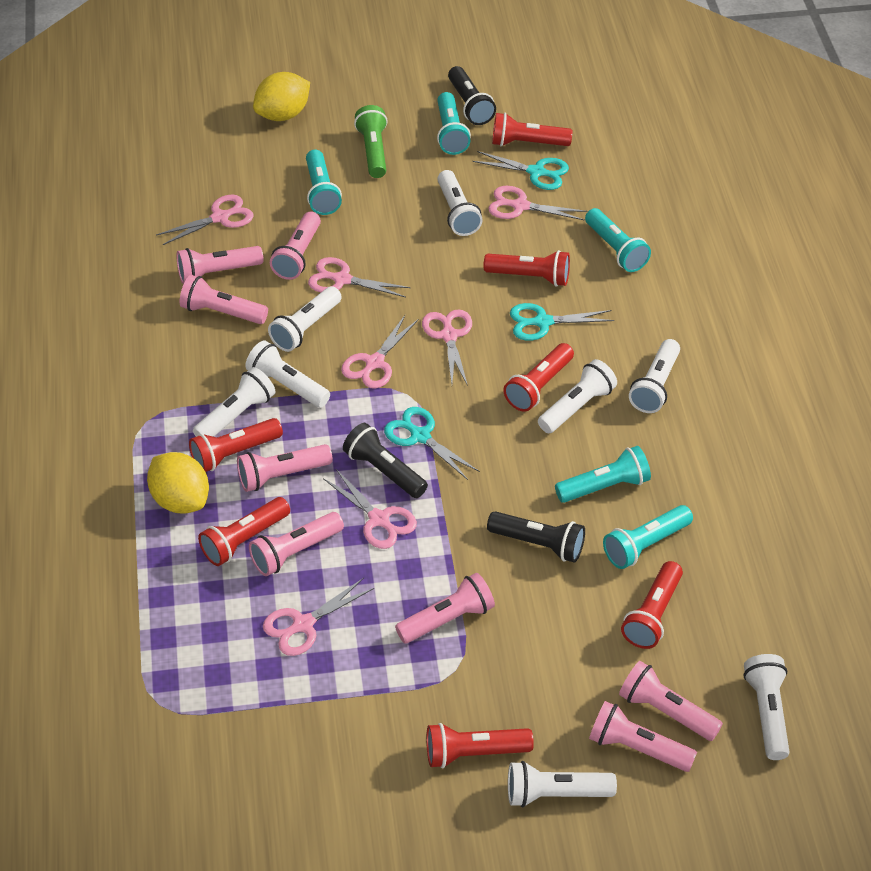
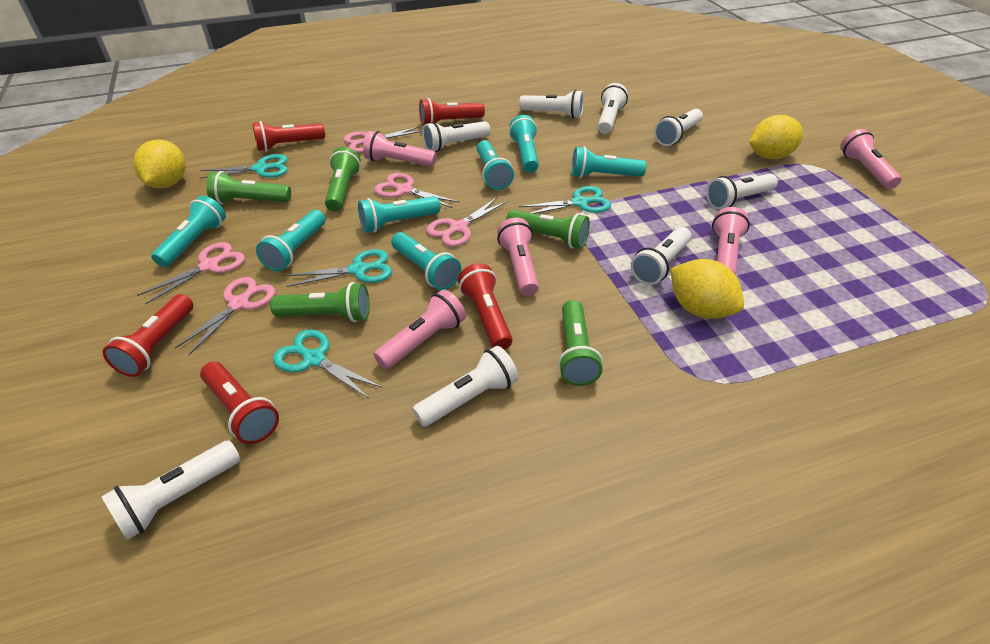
black flashlight: [343,423,428,498] [448,66,496,125] [487,511,585,563] = 3 -> none = 0
green flashlight: [354,105,388,178] = 1 -> [207,171,291,204] [270,282,370,322] [325,147,361,211] [506,210,590,249] [558,300,603,386] = 5
pink flashlight: [176,246,264,284] [180,275,268,324] [237,444,333,492] [249,512,344,576] [270,211,321,280] [395,573,495,643] [589,701,697,772] [619,661,723,741] = 8 -> [363,131,437,167] [374,289,466,369] [497,217,539,296] [712,207,750,275] [840,129,901,189] = 5
pink scissors: [156,194,254,245] [263,578,374,656] [308,257,410,297] [323,469,417,549] [341,315,419,389] [422,309,472,386] [488,186,587,221] = 7 -> [137,242,245,304] [175,277,276,355] [343,126,422,153] [374,173,460,208] [427,197,508,247] = 5
red flashlight: [189,418,283,472] [198,497,290,566] [426,723,534,768] [484,250,570,286] [492,113,572,146] [503,343,574,412] [621,561,683,649] = 7 -> [103,294,193,377] [200,362,279,444] [252,121,325,151] [419,98,485,126] [458,263,513,350] = 5
turquoise flashlight: [306,149,342,215] [437,92,471,155] [555,446,651,503] [585,208,651,272] [603,505,693,569] = 5 -> [151,195,226,267] [256,210,326,272] [358,196,440,233] [391,232,461,290] [477,140,514,190] [509,115,539,173] [571,146,646,178] = 7
turquoise scissors: [384,407,480,480] [473,151,569,190] [510,303,614,341] = 3 -> [200,154,288,179] [273,329,382,399] [286,249,392,287] [519,186,611,214] = 4
yellow lemon: [147,452,209,513] [253,72,310,121] = 2 -> [133,139,186,188] [670,259,744,319] [749,115,803,159] = 3

